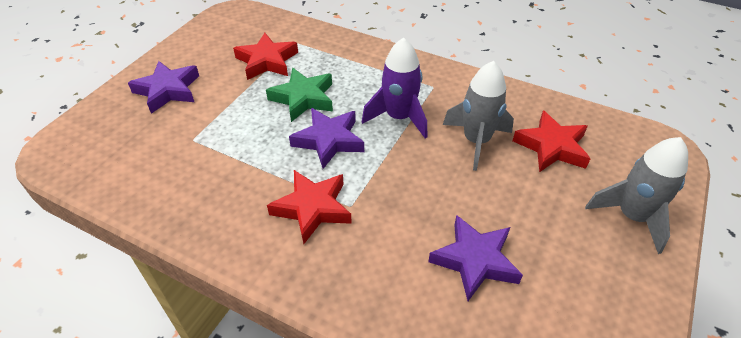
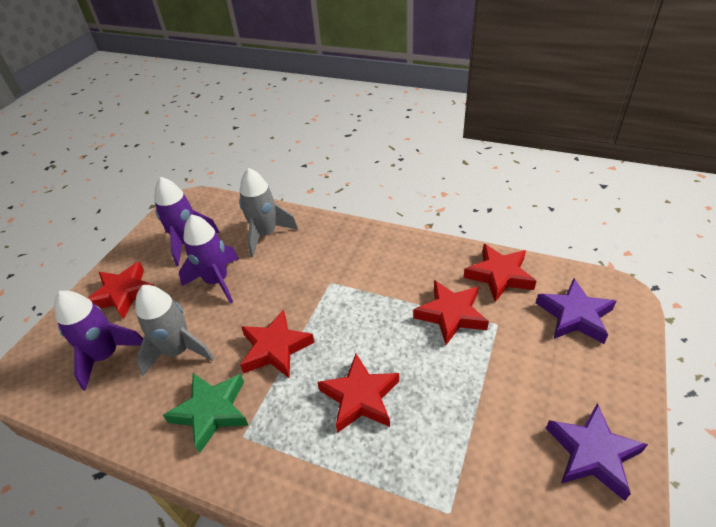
purple rocket: [362,38,427,139] = 1 -> [54,291,143,391] [154,177,220,266] [179,214,239,304] = 3
purple star: [128,61,199,114] [289,108,364,169] [428,215,523,301] = 3 -> [536,279,616,344] [546,403,648,501] = 2
red star: [233,33,298,80] [267,170,352,244] [512,110,591,172] = 3 -> [88,261,154,320] [240,309,315,379] [318,354,399,433] [413,280,489,345] [464,244,537,302] = 5

